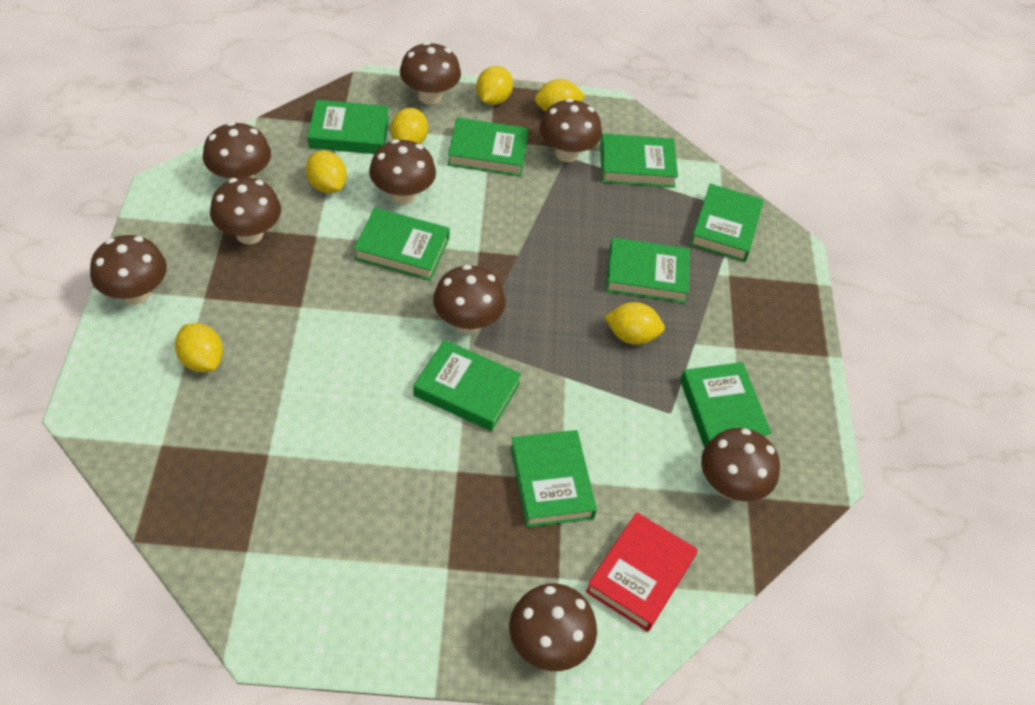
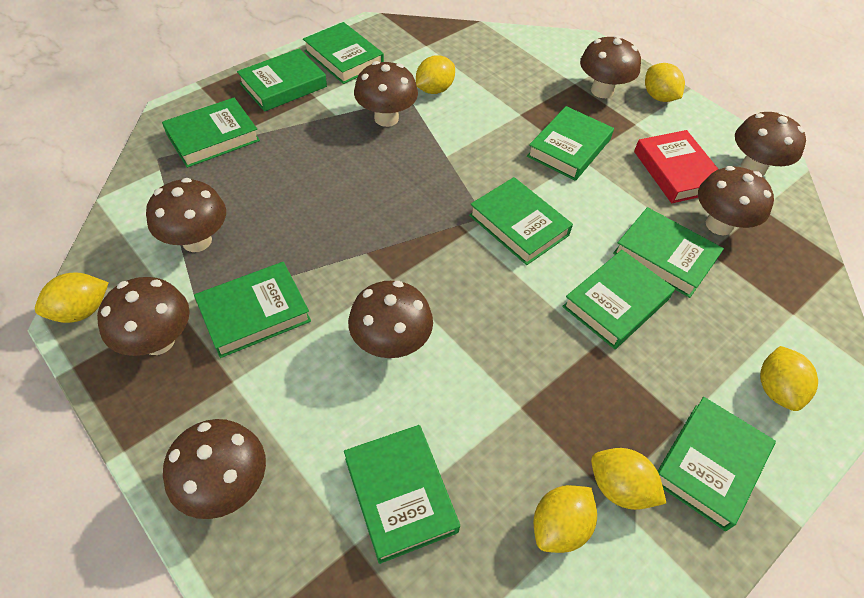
brown mushroom: [90,235,167,305] [203,122,271,181] [210,177,281,244] [369,139,436,205] [400,42,461,105] [433,265,506,334] [509,584,597,671] [539,99,602,162] [701,428,780,502] = 9 -> [97,277,190,356] [146,178,226,252] [163,419,266,519] [348,280,433,358] [354,61,418,127] [580,35,641,98] [698,166,774,236] [735,112,806,176] = 8
green book: [308,100,389,154] [354,208,450,281] [413,340,521,431] [448,118,529,177] [510,430,597,527] [600,134,678,188] [606,237,690,303] [680,362,772,448] [690,184,764,262] = 9 -> [162,98,260,168] [194,262,311,358] [237,48,327,112] [303,22,384,84] [344,425,460,564] [469,177,573,265] [527,106,614,181] [562,250,675,349] [613,207,724,298] [658,397,776,531] = 10

